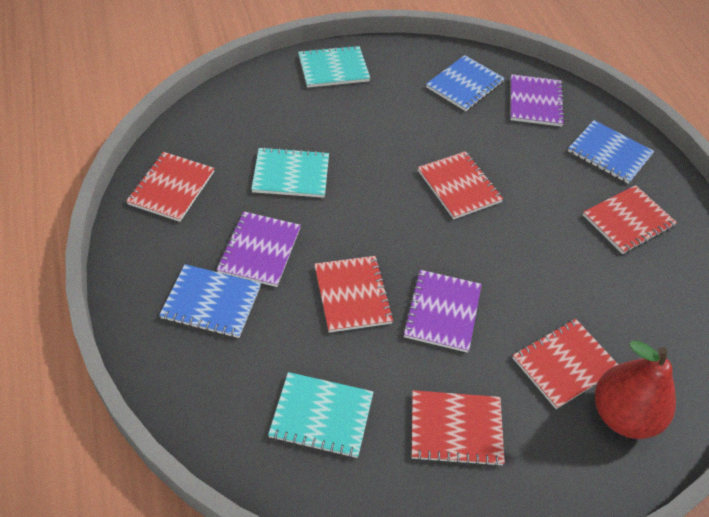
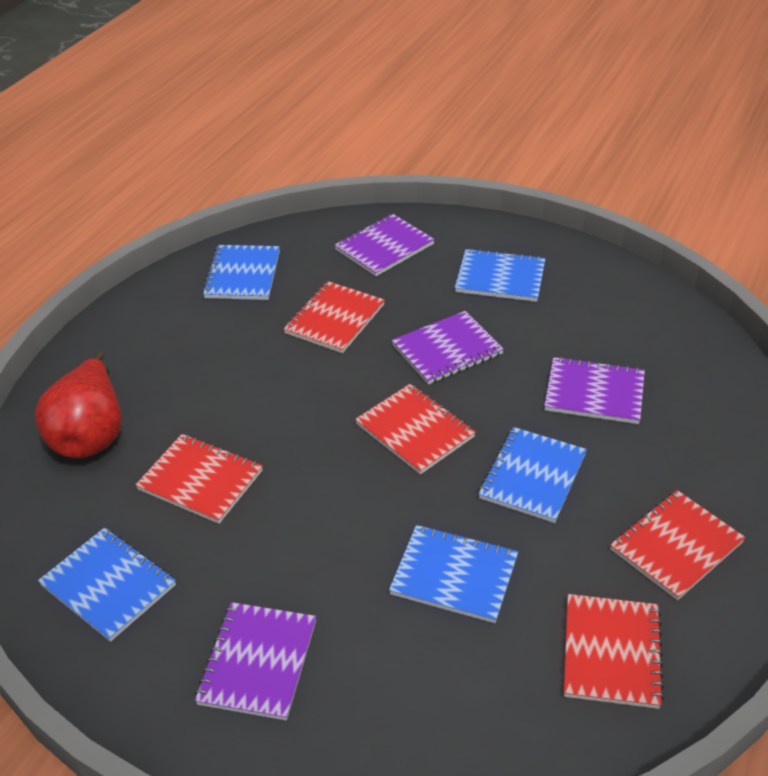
blue notebook: [159,264,261,338] [426,55,505,111] [568,120,654,184] = 3 -> [38,527,176,642] [202,245,280,300] [389,525,518,623] [455,248,545,302] [478,427,587,523] = 5
purple notebook: [217,211,301,287] [403,270,482,353] [510,74,565,127] = 3 -> [195,602,316,720] [334,214,435,276] [392,311,504,385] [544,357,645,424] = 4
red notebook: [126,152,215,222] [314,256,394,333] [412,390,505,467] [418,151,503,219] [513,319,618,409] [583,185,677,254] = 6 -> [135,434,263,524] [283,281,385,353] [355,384,476,475] [564,594,664,709] [610,490,746,600] = 5
turquoise notebook: [251,147,329,198] [268,372,374,458] [298,45,370,88] = 3 -> none = 0

